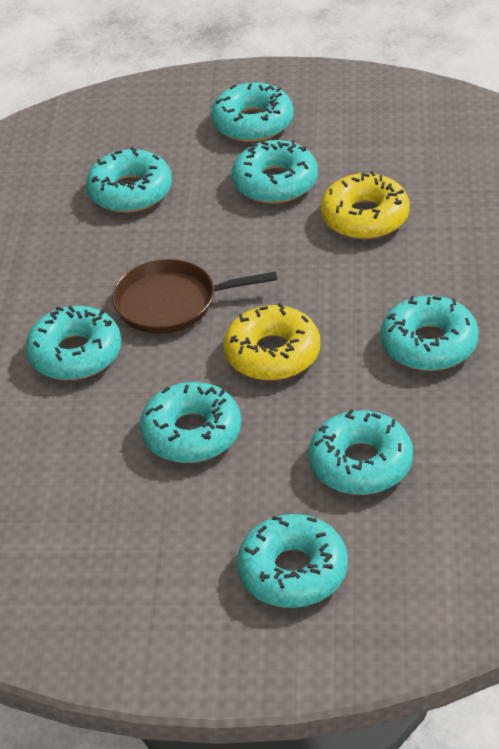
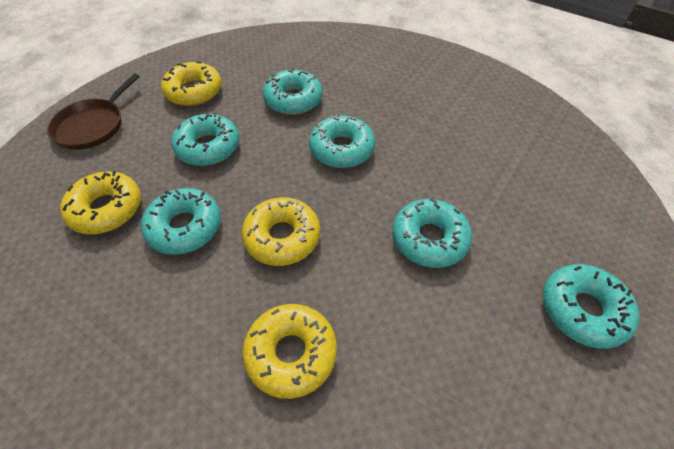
turquoise donut: [25,306,121,380] [86,147,172,213] [140,382,241,463] [211,82,293,142] [232,140,318,204] [237,514,348,608] [308,409,413,495] [381,295,478,371] = 8 -> [141,188,221,255] [171,113,239,166] [263,68,323,115] [309,114,375,168] [392,198,472,268] [543,264,639,349] = 6
yellow donut: [223,303,320,380] [320,171,410,239] = 2 -> [60,171,141,234] [161,61,222,106] [242,197,320,266] [242,304,337,399] = 4

